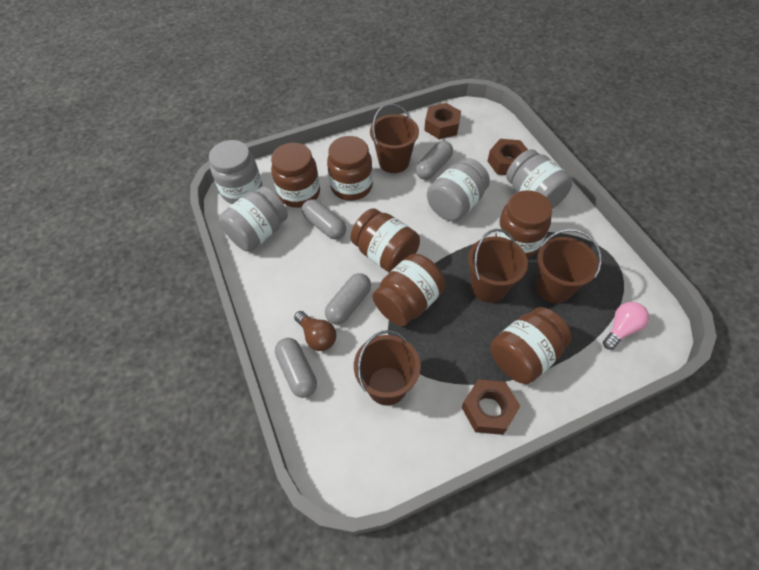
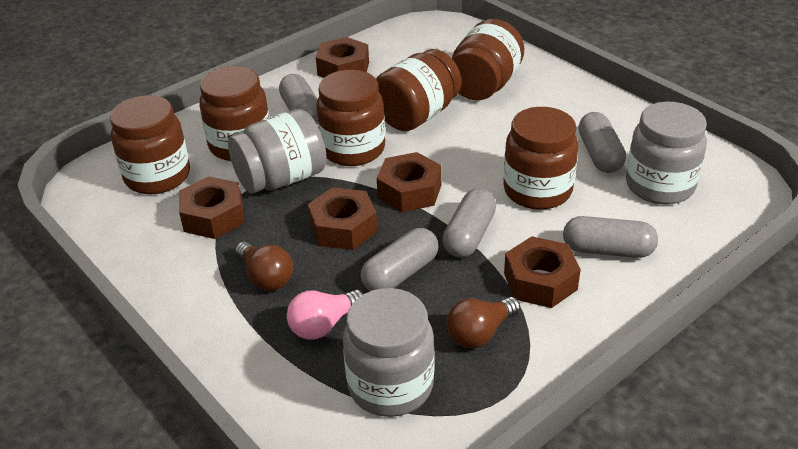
brown bucket: [354,330,421,405] [370,103,419,173] [468,229,528,303] [535,229,602,303] = 4 -> none = 0
brown light bulb: [294,311,336,351] = 1 -> [235,242,293,291] [446,297,520,348] = 2
brown nut: [424,103,461,139] [462,379,520,435] [487,139,528,175] = 3 -> [179,176,244,239] [308,187,377,250] [316,37,369,78] [377,152,442,212] [504,236,581,308] = 5
grey capsule: [275,338,317,398] [302,199,346,240] [325,273,371,325] [416,141,453,180] = 4 -> [279,74,318,124] [361,228,438,291] [442,188,496,258] [563,216,658,258] [578,112,626,173] = 5
grey jar: [209,140,262,204] [219,186,288,252] [427,158,490,221] [506,149,573,209] = 4 -> [228,109,327,194] [343,288,435,417] [626,102,707,204] = 3

